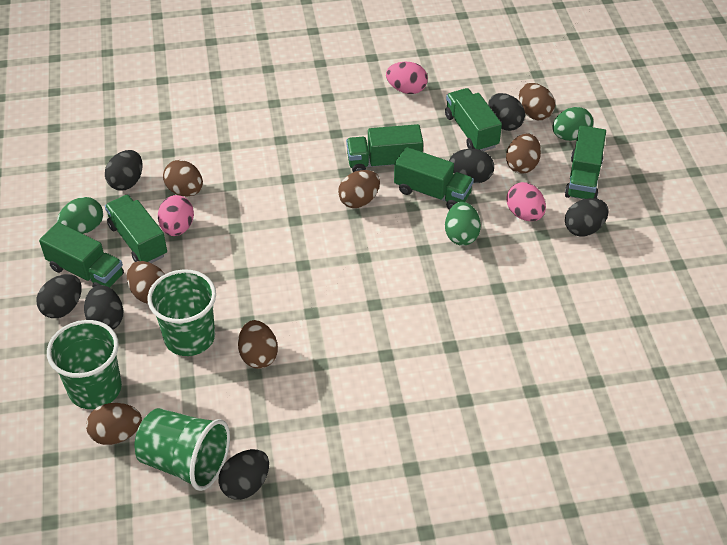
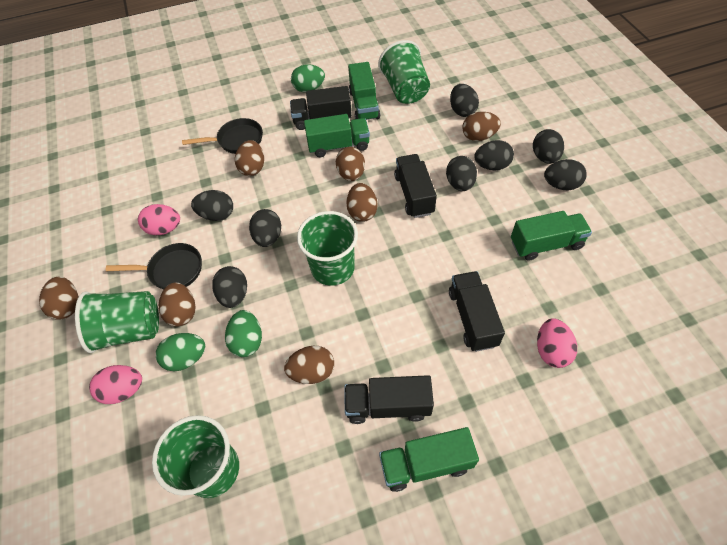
black egg: [36,274,82,318] [84,285,123,330] [105,150,143,190] [219,449,269,500] [449,149,494,183] [488,93,525,131] [565,198,609,236] = 7 -> [191,190,233,221] [212,266,247,308] [249,209,281,247] [446,156,477,191] [450,84,479,117] [474,140,514,171] [533,129,564,164] [544,159,587,191] = 8
black pan: none = 0 -> [106,243,202,289] [182,118,263,154] = 2
black truck: none = 0 -> [290,86,352,130] [344,375,434,424] [394,154,437,218] [449,271,505,352] = 4
green cup: [47,320,122,409] [135,408,230,491] [147,269,216,356] = 3 -> [75,291,159,353] [152,415,239,498] [297,211,358,286] [378,40,430,104] = 4
green truck: [39,222,124,288] [105,195,167,263] [346,124,423,172] [394,147,474,210] [445,88,502,151] [565,126,606,199] = 6 -> [304,114,370,157] [348,62,380,120] [379,427,479,492] [511,211,592,261] = 4

